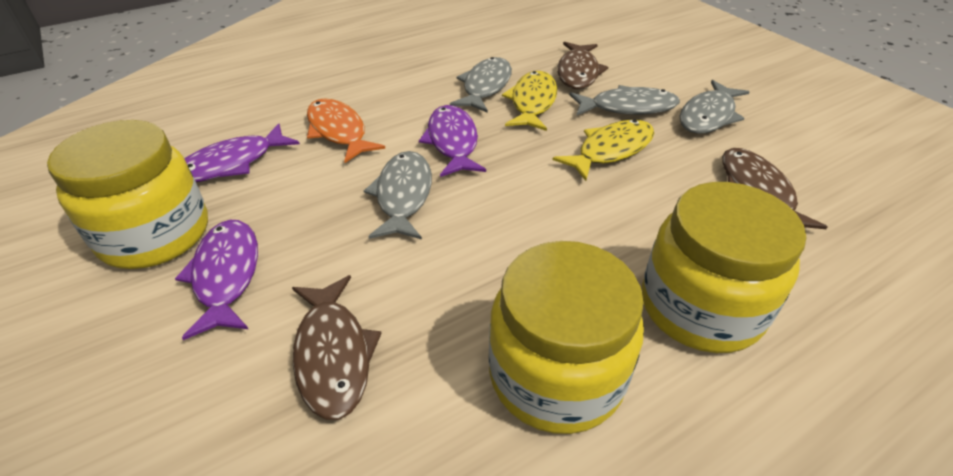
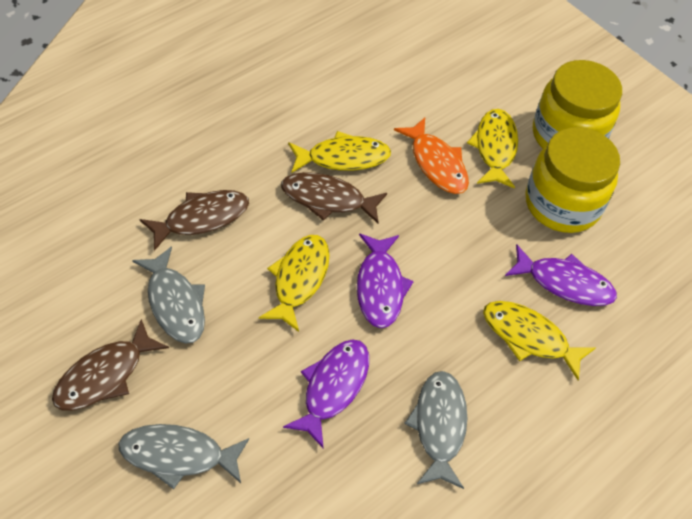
grey fish: [364,151,432,239] [450,57,512,113] [569,85,680,116] [680,80,749,134] = 4 -> [119,424,249,489] [132,246,205,344] [404,371,467,489] = 3
yellow fish: [502,71,557,131] [552,119,654,181] = 2 -> [259,235,330,332] [288,131,391,173] [467,109,518,189] [483,301,595,380] = 4
yellow jar: [47,120,208,269] [489,241,644,434] [642,182,806,353] = 3 -> [525,127,620,233] [533,60,622,149] = 2

